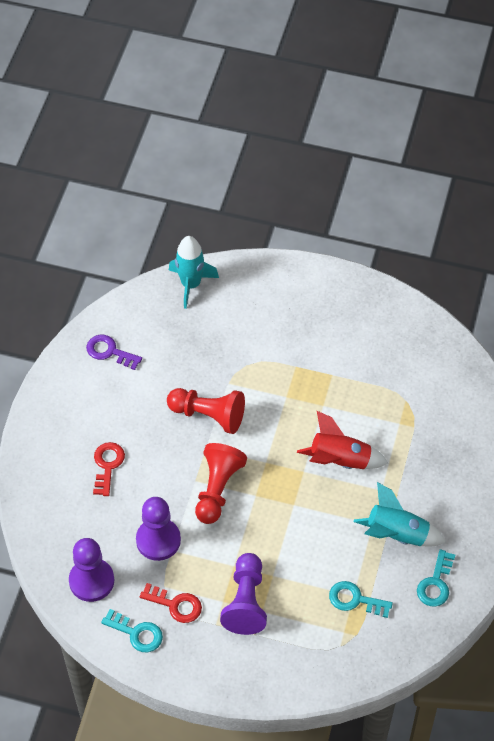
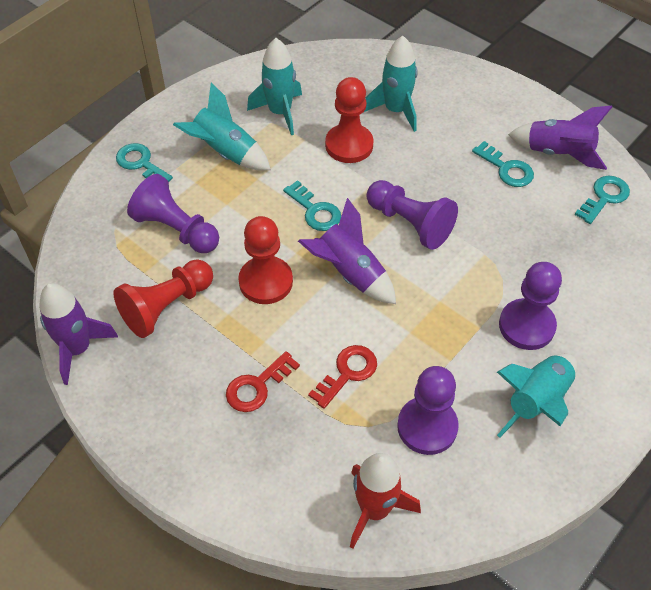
purple key: [86,335,142,370] = 1 -> none = 0
purple pawn: [69,538,114,602] [136,497,181,561] [220,553,267,635] = 3 -> [127,174,219,253] [367,180,458,250] [397,366,459,455] [499,262,562,350] = 4
purple rocket: none = 0 -> [39,283,118,385] [298,198,396,304] [508,106,612,170] = 3
red pawn: [167,388,245,434] [195,443,247,524] = 2 -> [113,259,213,338] [238,216,293,304] [325,77,374,163] = 3
turquoise key: [101,609,163,652] [329,581,393,618] [417,549,455,607] = 3 -> [116,143,173,182] [283,180,341,231] [472,141,534,187] [575,176,630,224] = 4
turquoise rocket: [169,236,219,309] [353,482,446,546] = 2 -> [173,83,271,171] [247,38,302,135] [364,36,417,132] [497,354,577,438] = 4

